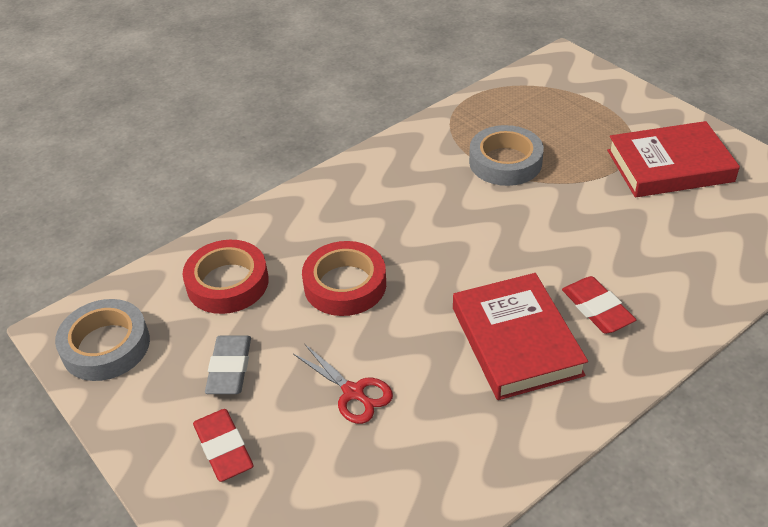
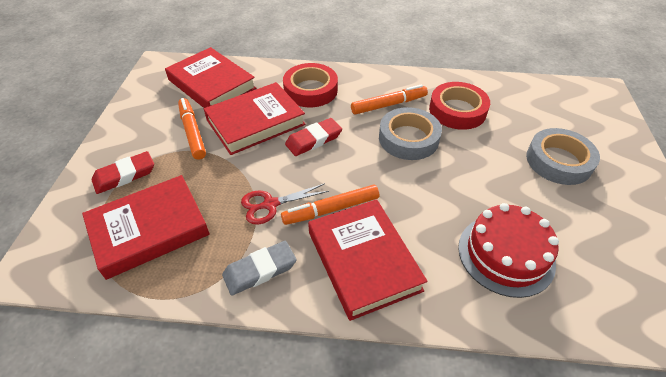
orange marker: none = 0 -> [178,98,206,160] [281,184,379,225] [351,84,428,115] = 3
red book: [453,273,588,400] [607,121,740,197] = 2 -> [82,175,210,280] [165,47,256,108] [204,82,306,155] [308,199,428,321] = 4
red cake: none = 0 -> [458,203,559,298] = 1

